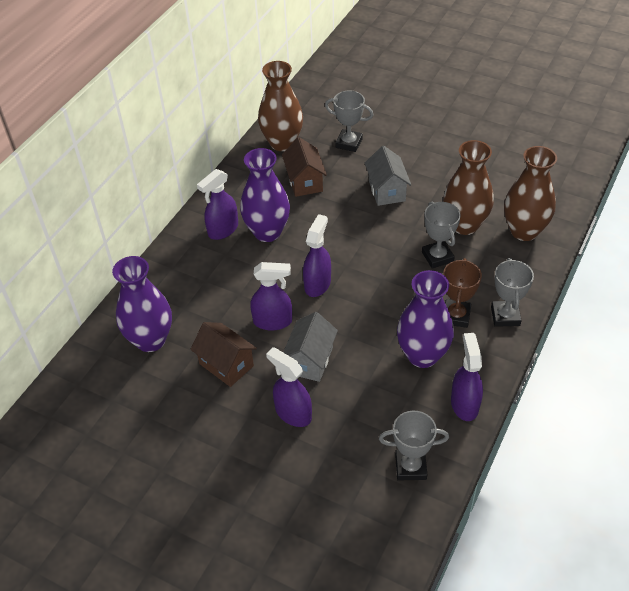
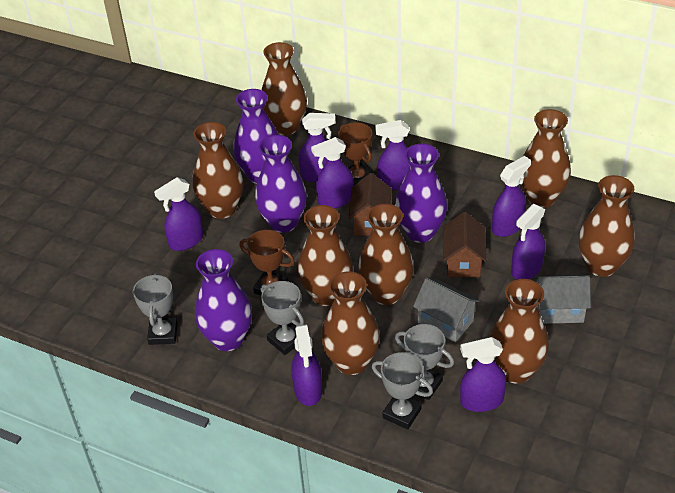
brown trophy: [443,258,482,328] = 1 -> [239,230,295,295] [338,122,372,186] = 2
brown vase: [258,61,303,151] [443,140,494,235] [504,146,557,241] = 3 -> [193,122,243,219] [262,42,307,135] [298,205,353,306] [321,271,380,375] [358,204,414,305] [490,279,549,383] [521,109,571,208] [579,175,635,277] = 8
purple spray bottle: [197,169,238,240] [250,262,292,331] [266,347,312,427] [303,214,331,297] [451,333,483,421] = 5 -> [154,177,203,251] [292,324,322,406] [299,113,336,183] [311,137,353,208] [375,120,410,190] [460,337,506,412] [492,156,531,237] [511,204,545,279] = 8
purple vase: [112,256,172,352] [240,148,290,242] [397,270,454,368] = 3 -> [195,249,252,351] [233,89,279,184] [255,135,307,233] [395,144,447,243] = 4

